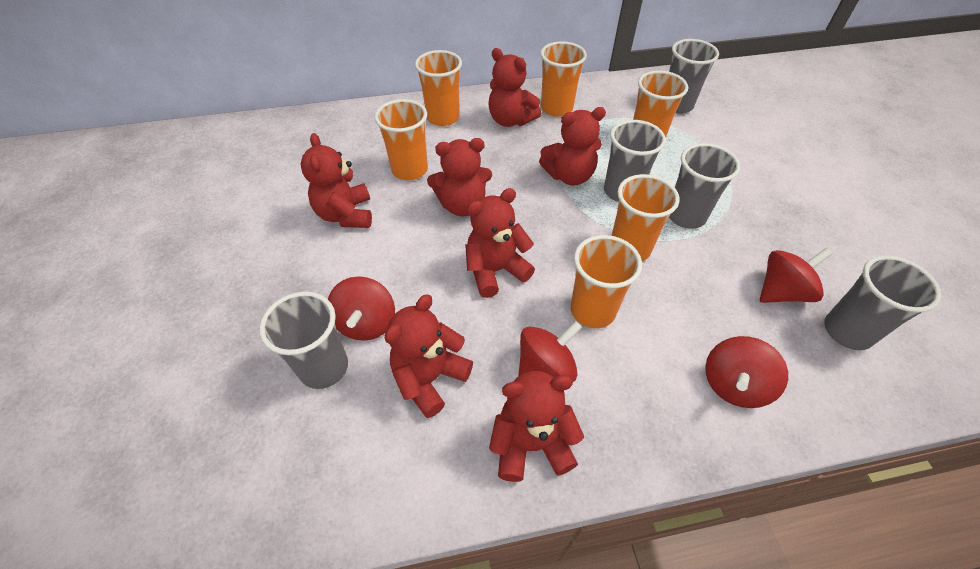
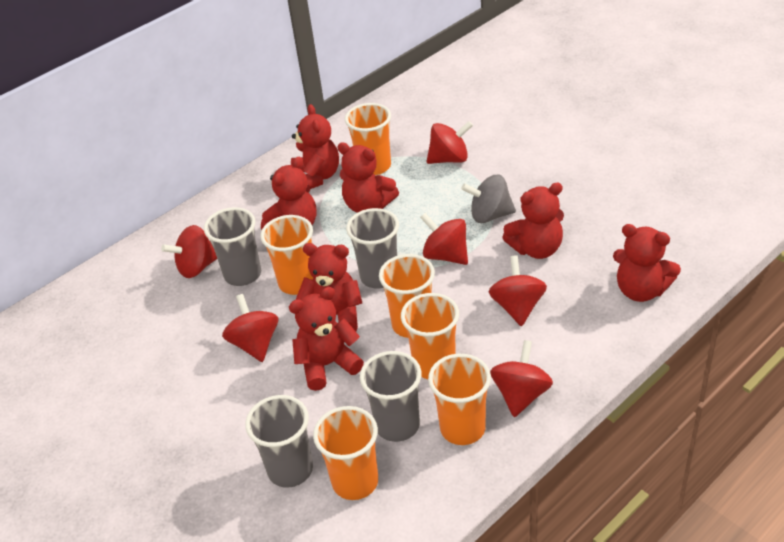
grey cup: [259,292,348,389] [604,120,666,202] [669,39,719,114] [669,143,740,229] [824,255,942,350] = 5 -> [204,207,261,286] [245,395,313,488] [346,208,399,289] [360,351,421,442] = 4
grey spinning top: none = 0 -> [461,175,516,223] = 1
red spinning top: [328,276,395,341] [518,321,582,382] [705,336,788,408] [760,248,833,303] = 4 -> [161,225,217,278] [222,294,278,362] [420,213,468,265] [427,121,473,164] [489,255,547,326] [490,340,553,417] = 6

